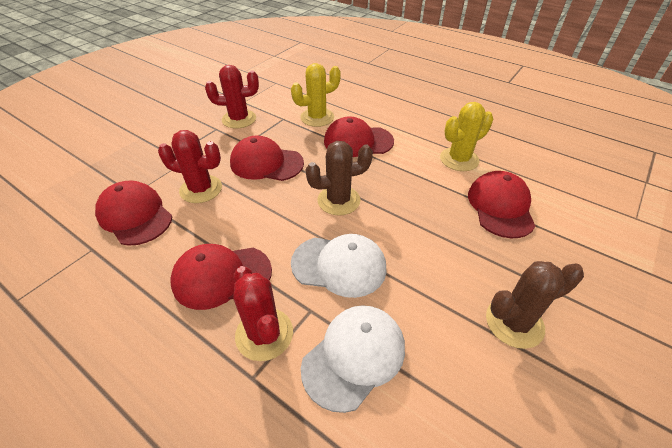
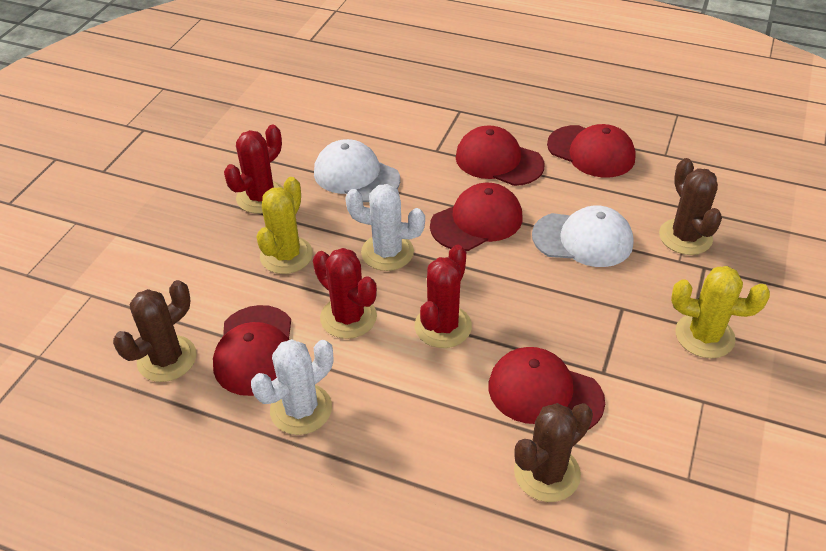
brown cactus: [305,141,373,216] [486,261,584,349] = 2 -> [113,280,196,382] [514,403,593,502] [659,158,722,255] = 3
white cactus: none = 0 -> [251,339,333,435] [345,184,425,271] = 2

